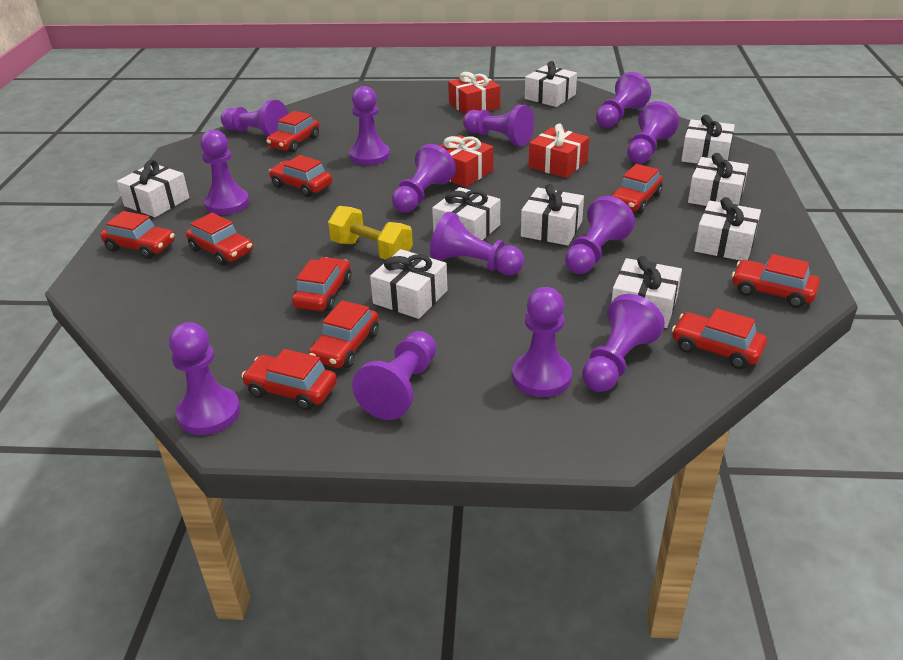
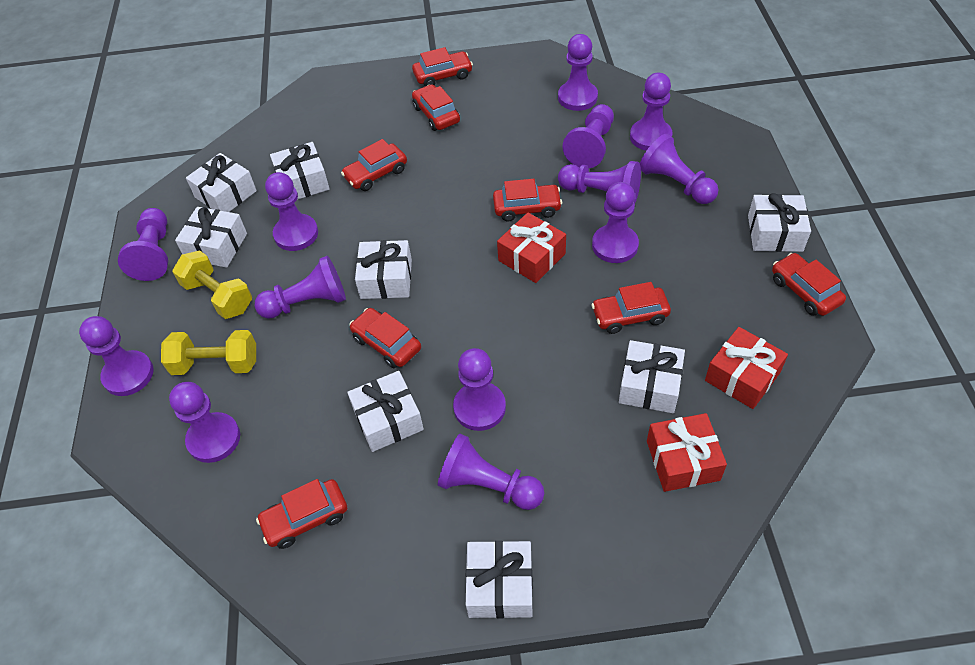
red car: [100,211,175,259] [186,213,253,265] [242,349,337,410] [266,111,319,153] [269,155,332,197] [292,257,352,311] [309,300,379,368] [612,164,663,214] [672,308,767,369] [732,254,820,308] = 10 -> [256,479,347,549] [341,139,407,191] [349,308,421,368] [412,47,473,86] [412,84,460,131] [493,179,562,222] [591,282,671,334] [772,253,846,316] = 8
white gift: [117,160,189,217] [370,249,448,319] [432,187,500,240] [521,184,584,246] [525,61,577,107] [611,256,682,328] [681,115,735,164] [688,153,749,206] [694,197,761,261] = 9 -> [175,207,247,268] [186,153,257,212] [270,142,330,200] [347,371,424,452] [355,240,412,299] [466,541,533,618] [619,340,685,413] [748,193,811,252] = 8
yellow dumbbell: [328,206,413,260] = 1 -> [161,330,256,375] [172,251,252,319] = 2

